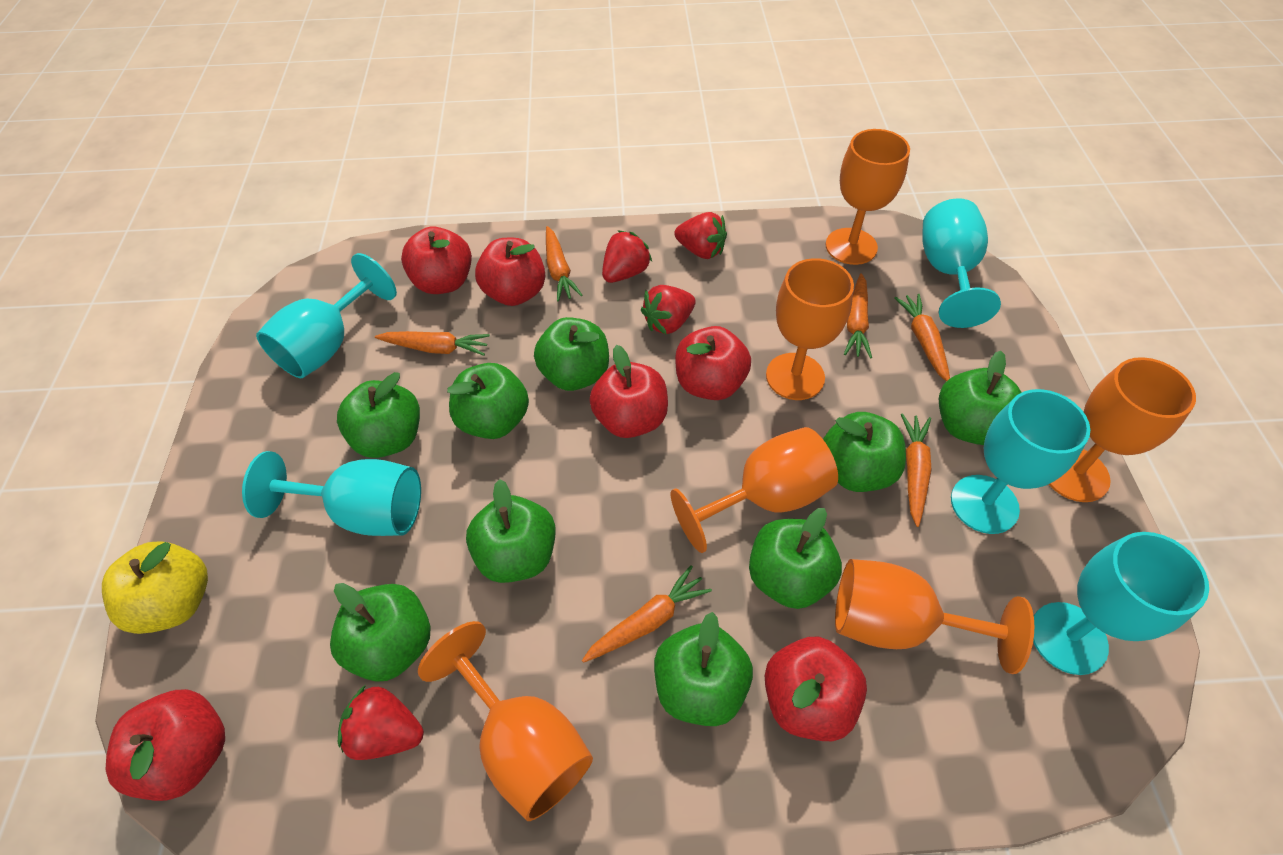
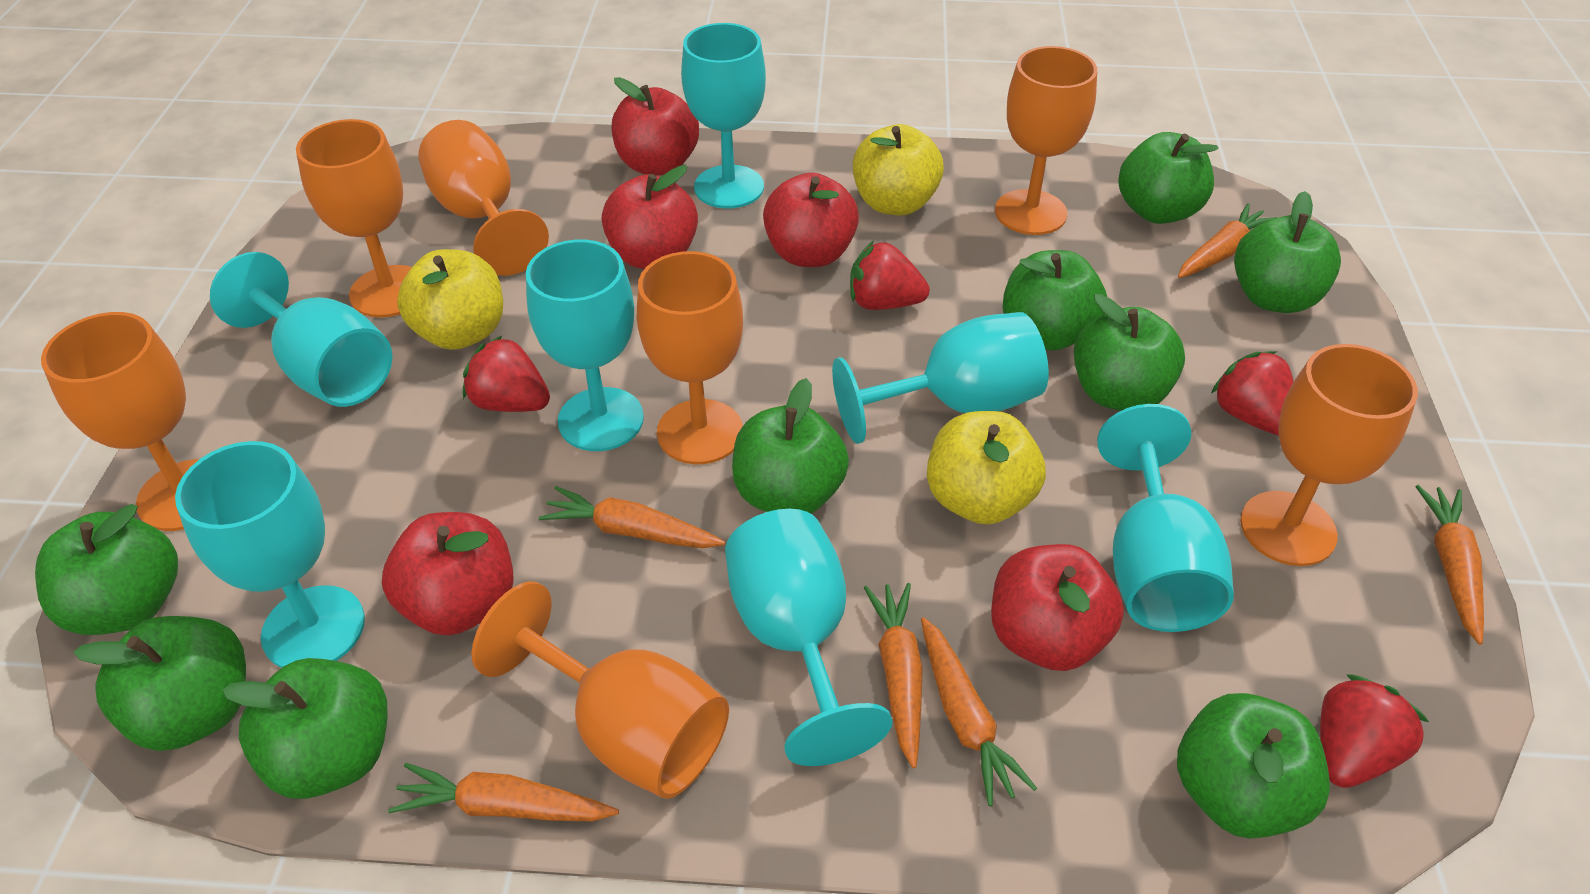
orange goblet: [418,621,593,821] [671,427,838,553] [766,258,854,400] [826,129,910,265] [835,559,1034,674] [1049,357,1196,502] = 6 -> [41,312,199,531] [296,119,412,318] [419,120,549,276] [471,581,729,799] [637,251,743,465] [995,46,1097,235] [1240,344,1418,566] = 7
red apple: [106,689,225,801] [401,227,472,294] [475,238,545,306] [589,345,668,438] [675,326,751,400] [765,637,867,741] = 6 -> [382,512,514,635] [602,165,698,269] [611,77,699,176] [763,173,859,267] [991,544,1124,671] = 5
turquoise goblet: [242,451,421,536] [256,253,397,378] [922,198,1001,328] [951,389,1090,534] [1033,532,1209,675] = 5 -> [175,441,365,668] [210,252,392,407] [526,239,644,451] [681,23,766,209] [725,509,892,766] [832,312,1049,444] [1097,404,1234,632] = 7
yellow apple: [102,541,208,634] = 1 -> [397,249,503,350] [853,124,944,215] [927,411,1046,525] = 3

